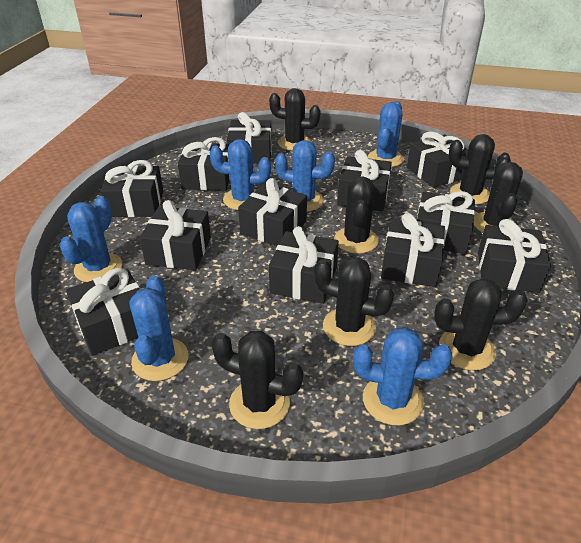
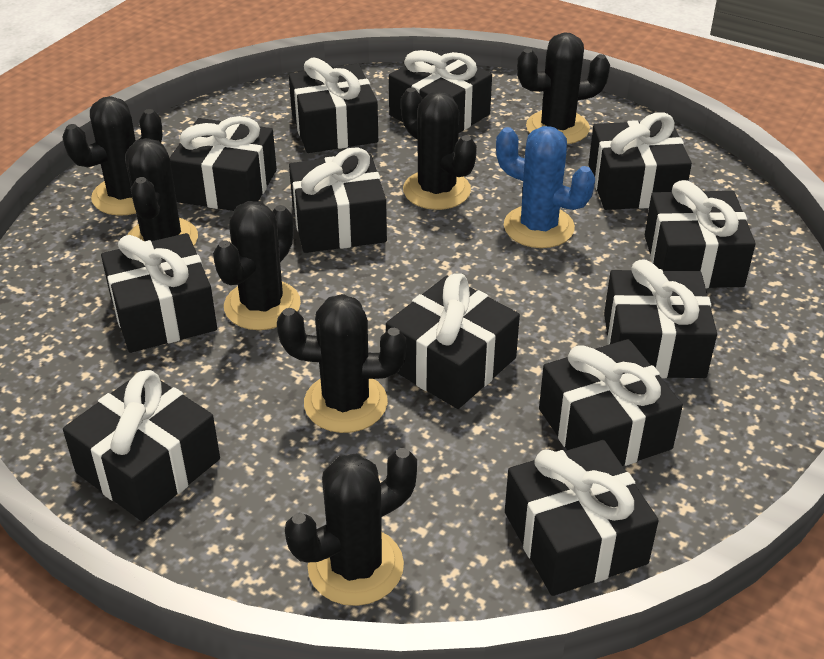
blue cactus: [59,196,122,282] [130,275,188,381] [210,139,271,210] [275,140,335,211] [353,327,452,425] [368,101,404,167] = 6 -> [496,126,595,248] = 1

